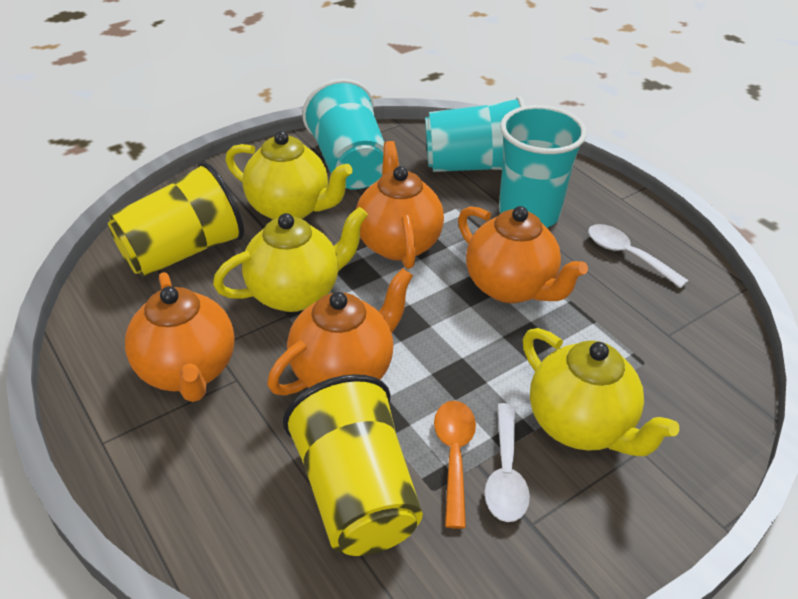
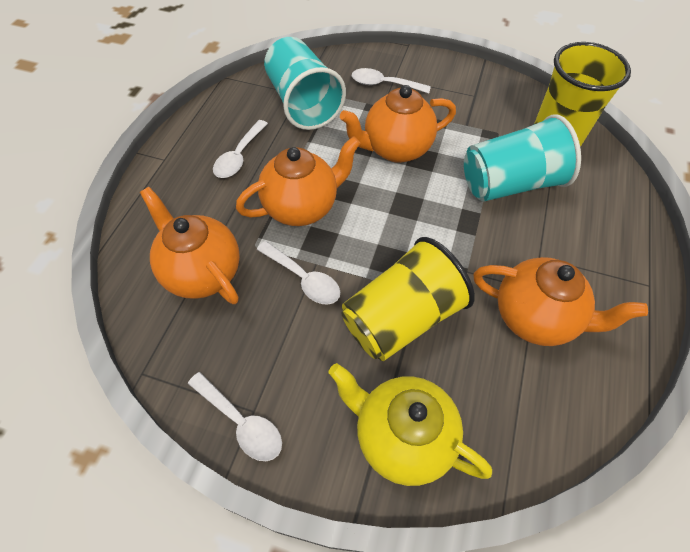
orange spoon: [434,401,476,529] = 1 -> none = 0
turquoise cup: [302,79,384,189] [425,96,525,172] [499,105,587,228] = 3 -> [264,37,346,130] [464,114,581,202] = 2
white spoon: [484,403,530,522] [588,224,689,288] = 2 -> [188,372,282,461] [213,120,268,178] [257,241,340,305] [352,68,431,94] = 4
yellow teapot: [213,207,368,312] [226,131,353,220] [523,328,680,456] = 3 -> [328,363,492,486] = 1

